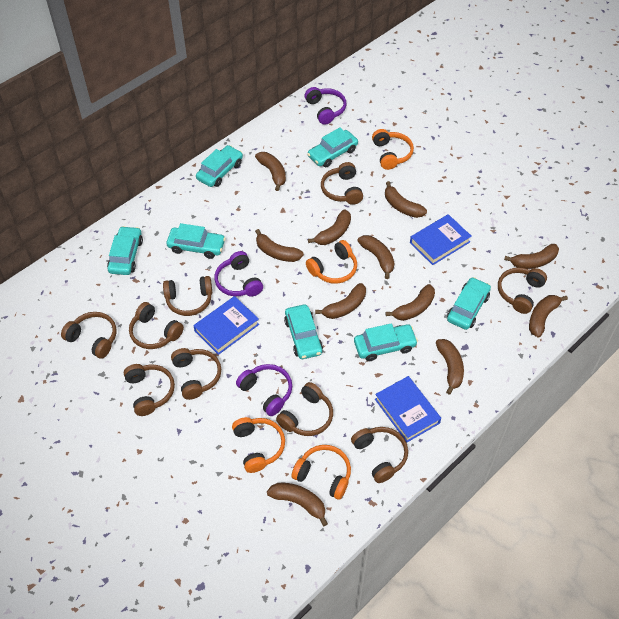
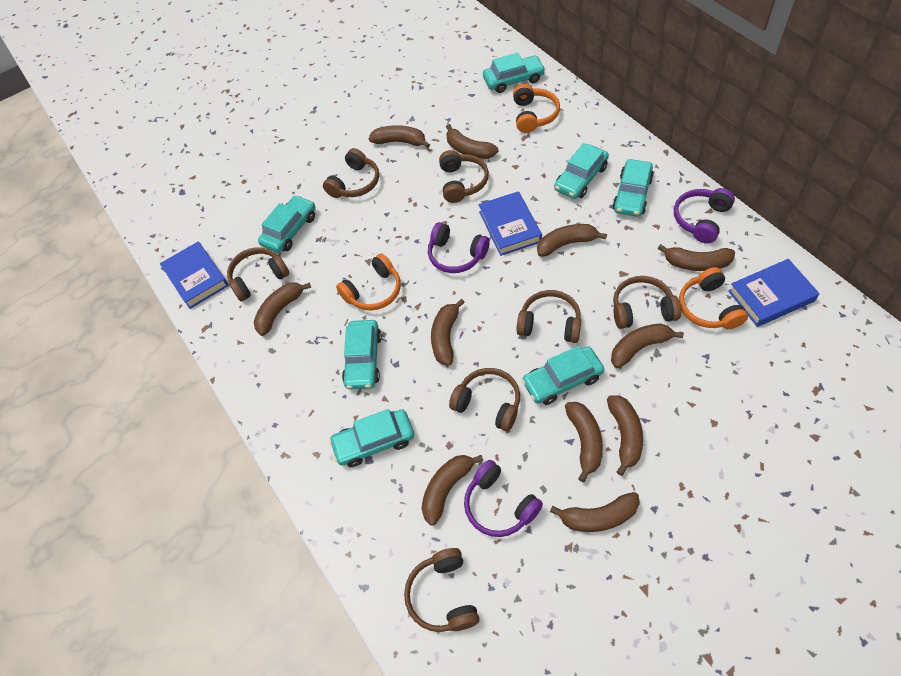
brown headphones: [61,312,116,359] [124,364,175,416] [129,302,184,349] [163,276,212,316] [171,348,221,400] [276,382,333,436] [321,162,363,205] [351,427,408,483] [498,267,547,314] = 9 -> [227,247,289,301] [323,148,379,198] [404,548,479,632] [439,150,489,203] [449,368,520,431] [517,290,581,343] [613,276,681,329] = 7
orange headphones: [232,417,285,473] [291,445,351,500] [306,240,357,284] [372,129,414,170] = 4 -> [336,253,401,311] [513,84,560,133] [679,267,748,329] = 3

